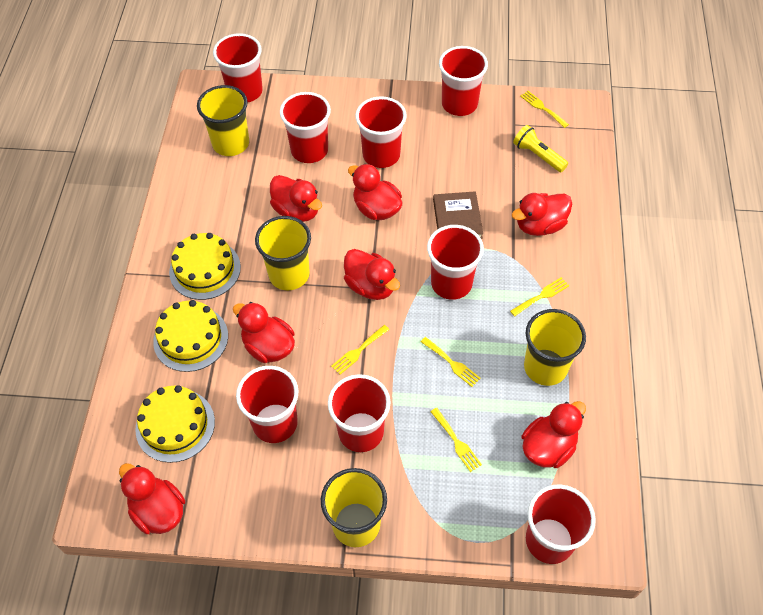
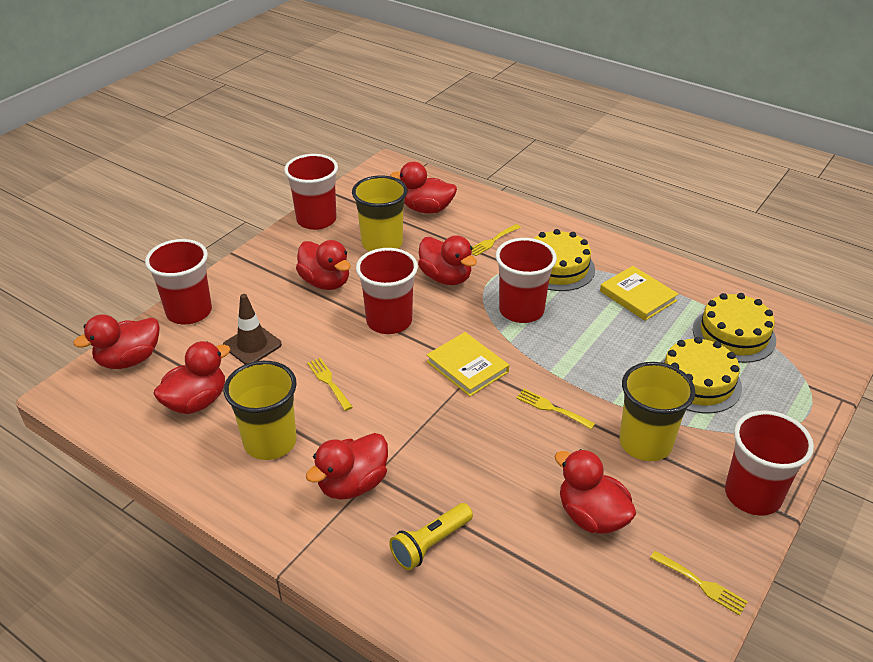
brown book: [433,191,483,239] = 1 -> none = 0
brown traffic cone: none = 0 -> [223,294,282,364] = 1
red cup: [213,33,263,102] [236,366,298,443] [280,92,331,163] [328,374,391,452] [355,96,407,168] [427,225,484,300] [439,46,488,116] [526,484,596,564] = 8 -> [145,239,212,324] [284,154,338,230] [356,248,418,334] [496,238,557,323] [725,410,814,516] = 5
yellow book: none = 0 -> [426,332,509,397] [600,266,678,321] = 2
yellow cup: [197,85,249,156] [255,216,311,290] [321,468,387,547] [524,309,586,386] = 4 -> [224,361,297,460] [352,175,407,251] [619,362,695,461] = 3
yellow fork: [331,325,390,375] [421,337,481,387] [430,408,482,472] [510,277,569,316] [520,91,569,128] = 5 -> [307,358,353,411] [472,224,521,256] [516,389,595,430] [650,551,748,616] = 4

